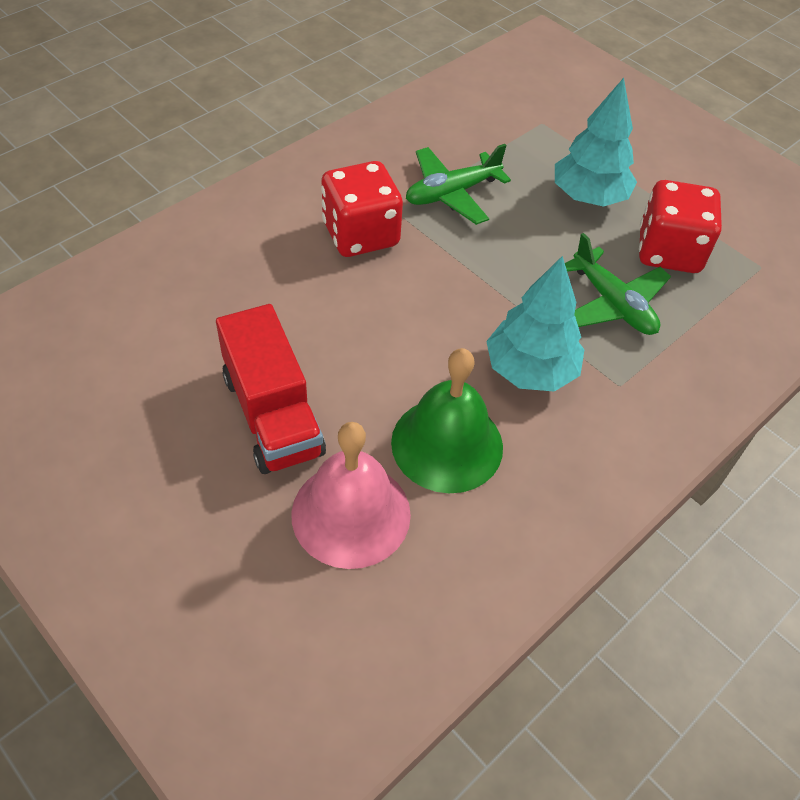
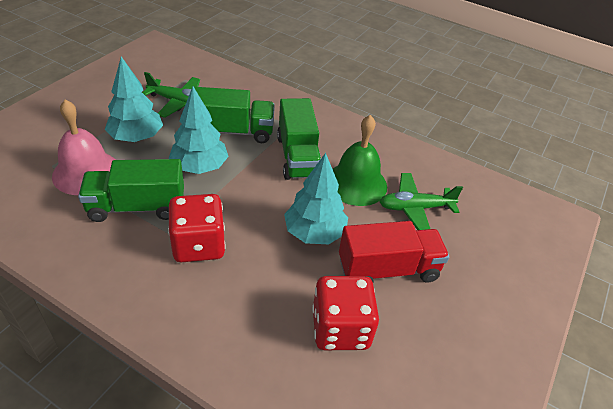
green truck: none = 0 -> [78,159,184,222] [194,87,275,143] [277,98,321,180] = 3
turquoise tree: [486,256,585,392] [555,78,637,207] = 2 -> [105,57,163,142] [169,87,229,174] [284,153,348,244] = 3

